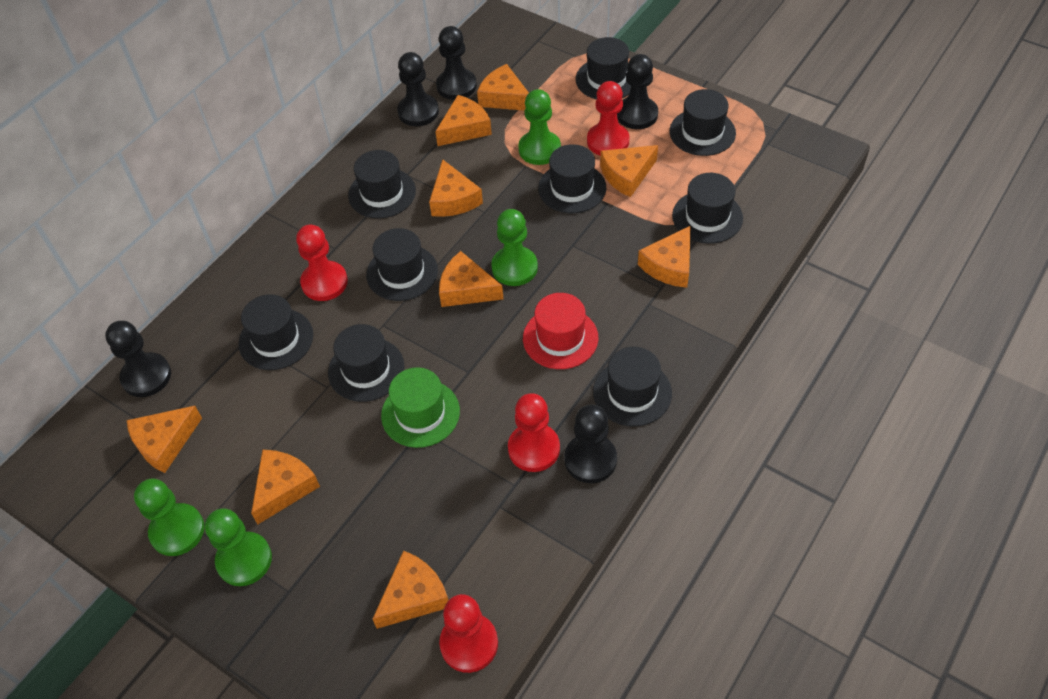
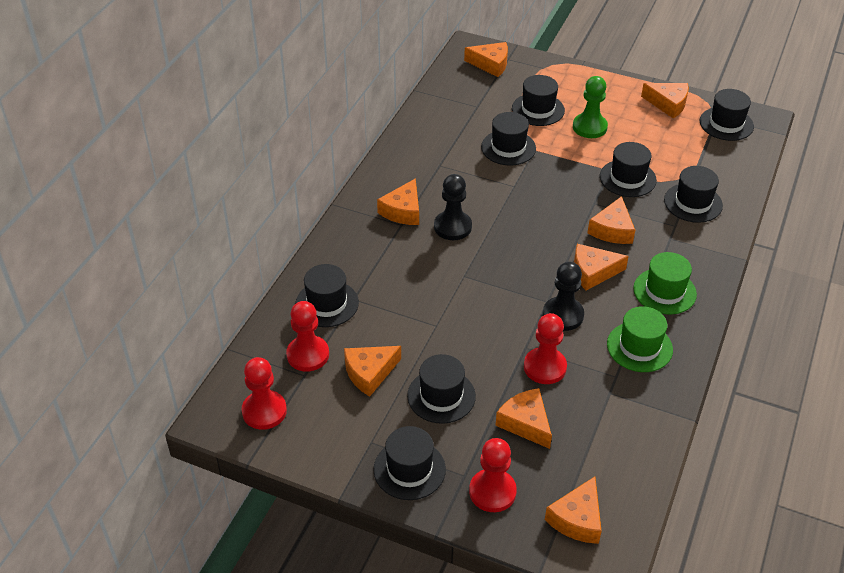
black hat: [238,294,313,370] [328,324,404,402] [348,150,416,219] [366,228,438,301] [538,144,606,213] [576,37,631,100] [593,347,672,427] [670,89,736,156] [672,173,743,244] = 9 -> [295,264,359,327] [373,426,446,500] [407,354,476,424] [481,112,536,166] [512,75,565,126] [600,142,657,197] [664,166,723,223] [700,89,754,141] = 8
black pawn: [105,321,171,397] [397,52,439,126] [436,26,477,100] [564,404,617,483] [617,54,658,129] = 5 -> [434,174,472,240] [543,262,584,331] = 2
green hat: [381,367,460,448] = 1 -> [607,306,673,372] [633,252,697,315] = 2
green pawn: [134,479,205,556] [205,508,272,586] [491,209,538,286] [518,89,561,165] = 4 -> [573,76,608,138] = 1
orange cheese: [127,406,202,473] [251,450,320,524] [373,550,448,629] [429,159,483,217] [435,95,492,146] [439,251,504,307] [477,64,529,111] [600,145,658,197] [638,226,690,288] = 9 -> [344,346,401,397] [377,178,419,225] [464,42,508,77] [495,388,552,449] [545,477,602,544] [574,244,629,290] [588,196,635,244] [641,83,689,118] = 8
red hat: [523,293,598,369] = 1 -> none = 0

